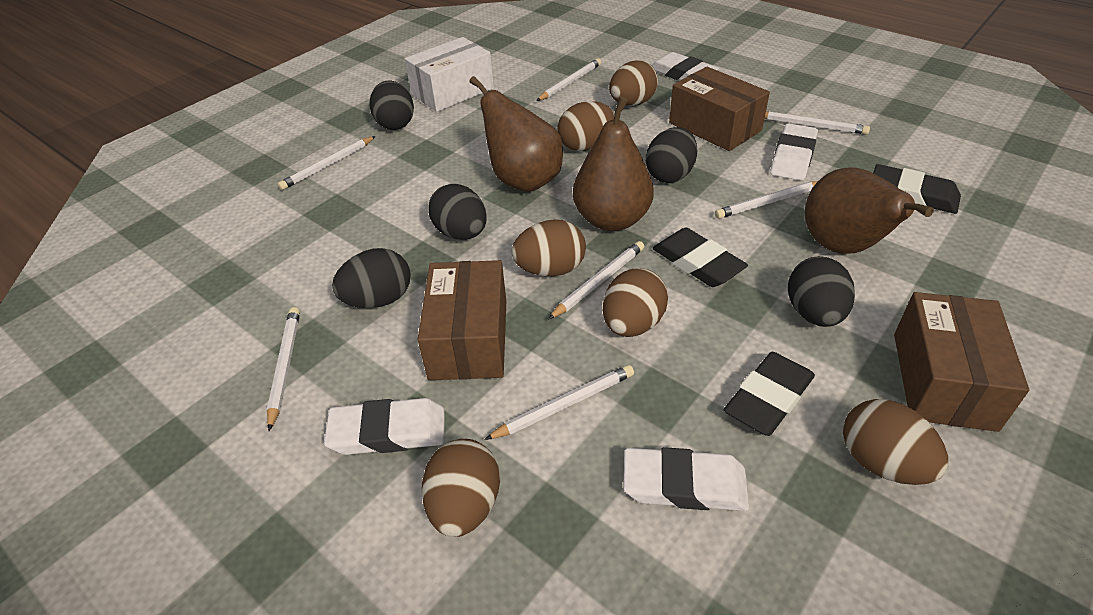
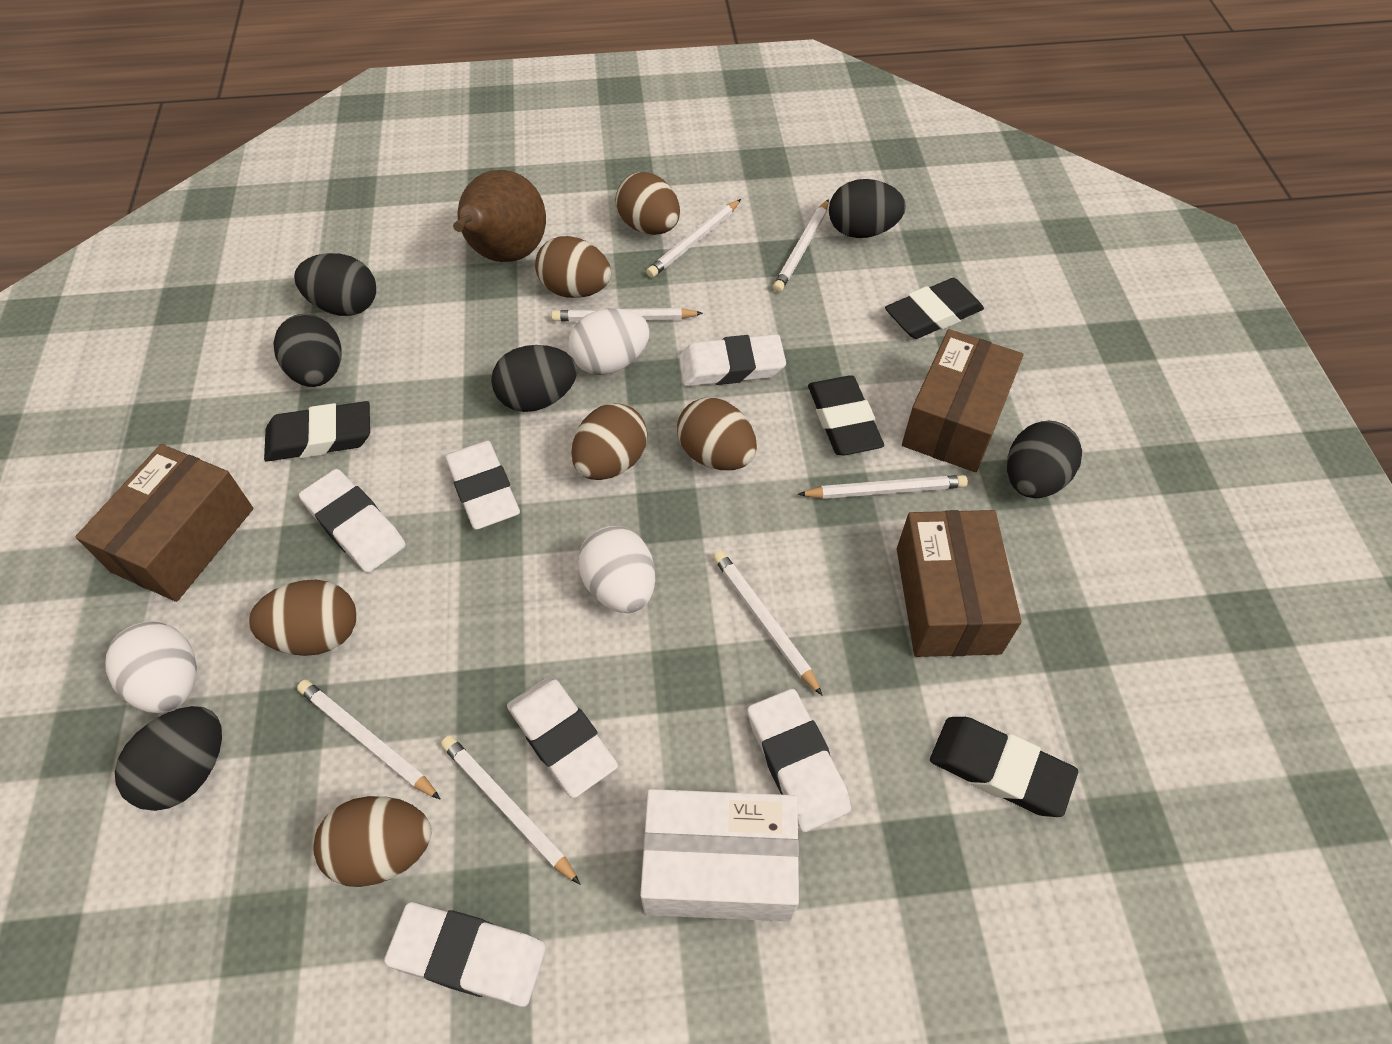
black egg: [332,248,411,308] [369,81,414,130] [428,184,487,240] [646,127,697,183] [788,256,855,327] = 5 -> [115,706,222,811] [273,314,342,387] [294,253,376,316] [491,345,577,412] [829,179,906,238] [1007,421,1082,498] = 6
black eraser: [653,228,748,287] [724,352,815,436] [873,164,961,214] = 3 -> [264,401,370,462] [808,375,884,455] [885,278,984,339] [930,717,1078,817] = 4
brown pear: [469,76,563,192] [573,96,654,231] [805,168,934,254] = 3 -> [453,170,546,262] = 1
white egg: none = 0 -> [105,621,197,713] [568,309,650,375] [578,526,655,613] = 3
white eraser: [324,398,445,455] [623,447,749,511] [652,52,719,80] [770,123,818,181] = 4 -> [299,469,406,573] [384,902,546,1007] [445,441,520,530] [507,677,618,798] [679,334,786,386] [747,689,851,832] = 6

